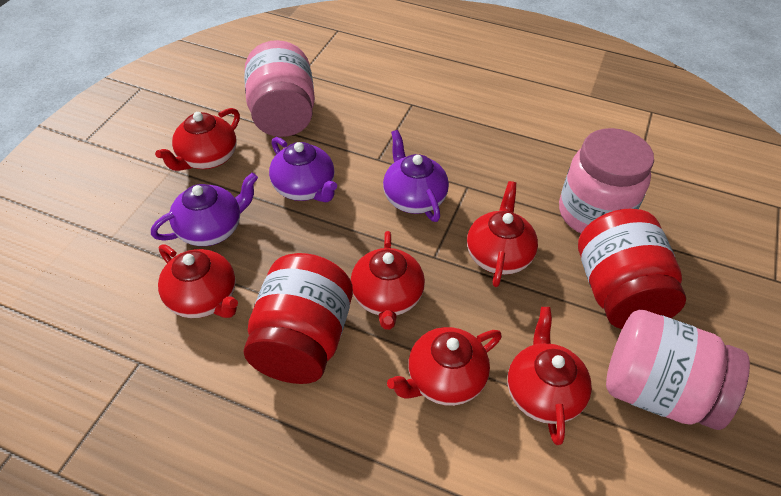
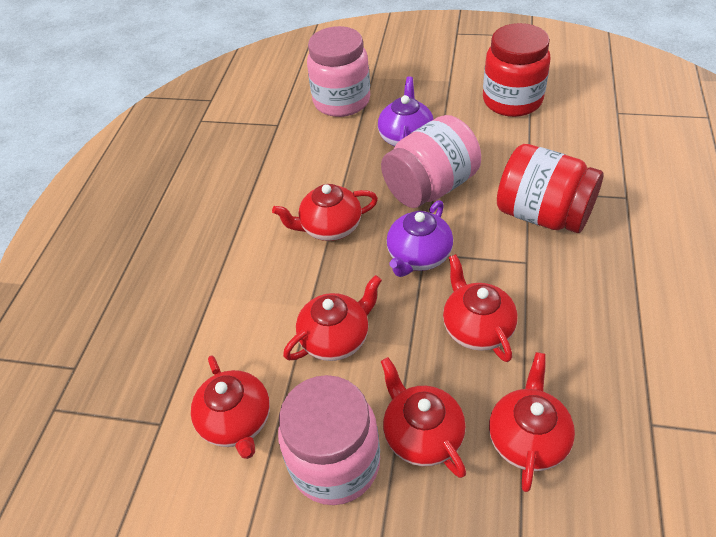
purple teapot: [151,173,258,246] [269,137,337,202] [383,130,449,222] = 3 -> [378,76,434,146] [387,200,453,277] = 2

